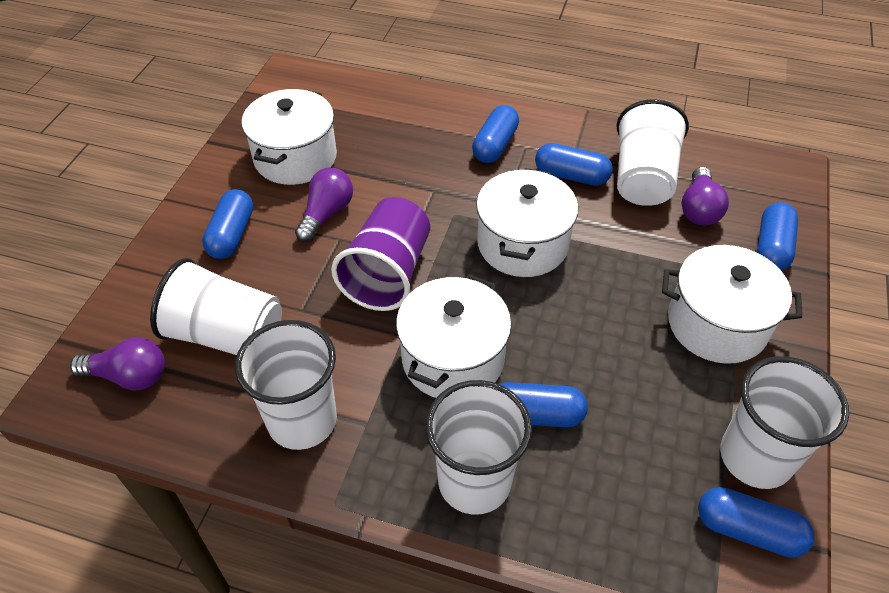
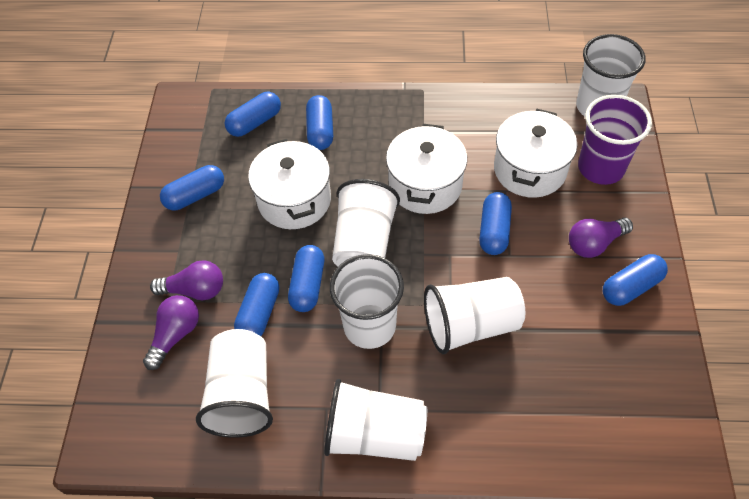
blue capsule: [202,189,253,259] [472,105,519,163] [500,382,588,427] [535,143,613,186] [698,487,815,558] [757,202,798,271] = 6 -> [160,165,224,210] [225,92,281,137] [234,273,279,336] [288,245,325,312] [306,95,333,150] [479,192,512,255] [603,254,668,306] = 7
white cup: [150,258,282,355] [235,320,337,450] [425,380,532,515] [616,99,689,206] [720,356,849,489] = 5 -> [196,329,273,438] [324,379,427,461] [330,254,404,349] [332,179,400,266] [424,277,525,354] [576,34,646,116] = 6
white pot: [242,89,337,185] [396,275,511,398] [476,168,578,277] [662,245,802,364] = 4 -> [248,139,331,229] [386,124,467,214] [494,109,577,198] = 3

